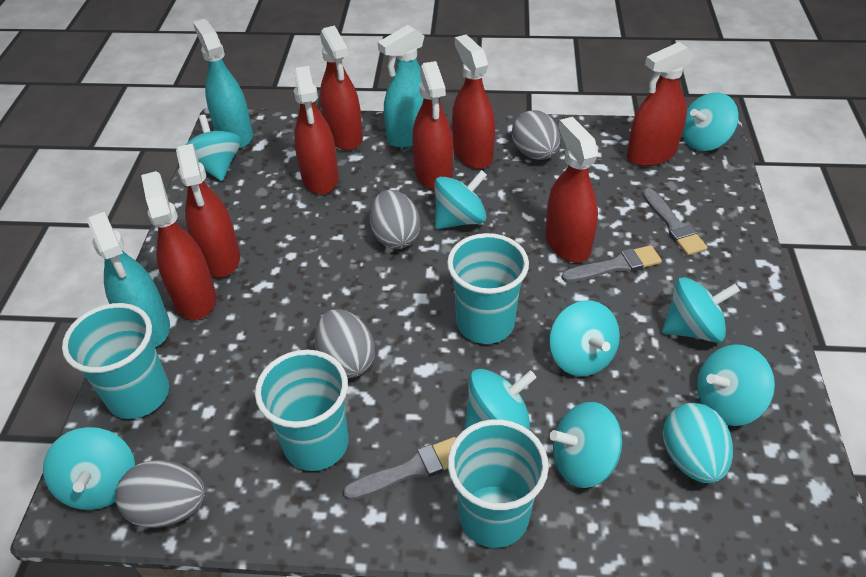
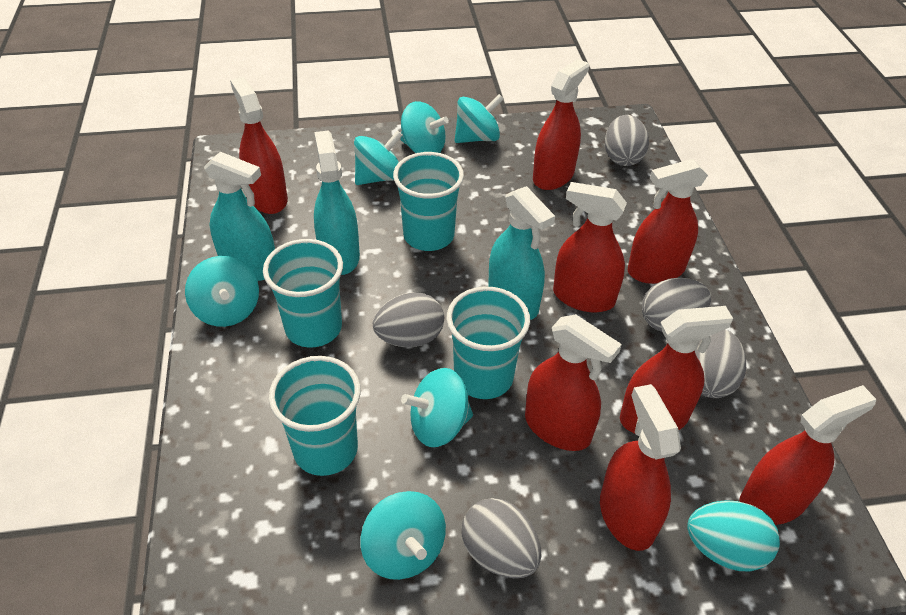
grey brush: [343,437,456,500] [561,245,662,282] [642,188,708,256] = 3 -> none = 0
grey egg: [116,460,205,528] [315,309,375,379] [370,190,420,249] [512,110,560,160] = 4 -> [373,292,444,347] [462,498,541,578] [605,115,649,166] [642,278,711,331] [695,330,746,398] = 5
turquoise spinning top: [43,427,135,510] [186,115,241,181] [435,170,487,229] [464,369,536,430] [549,300,620,376] [550,402,622,488] [662,277,740,343] [682,93,739,151] [697,344,775,426] = 9 -> [185,256,259,327] [354,130,403,185] [360,491,446,580] [400,101,449,153] [401,368,473,447] [455,94,504,143] = 6

